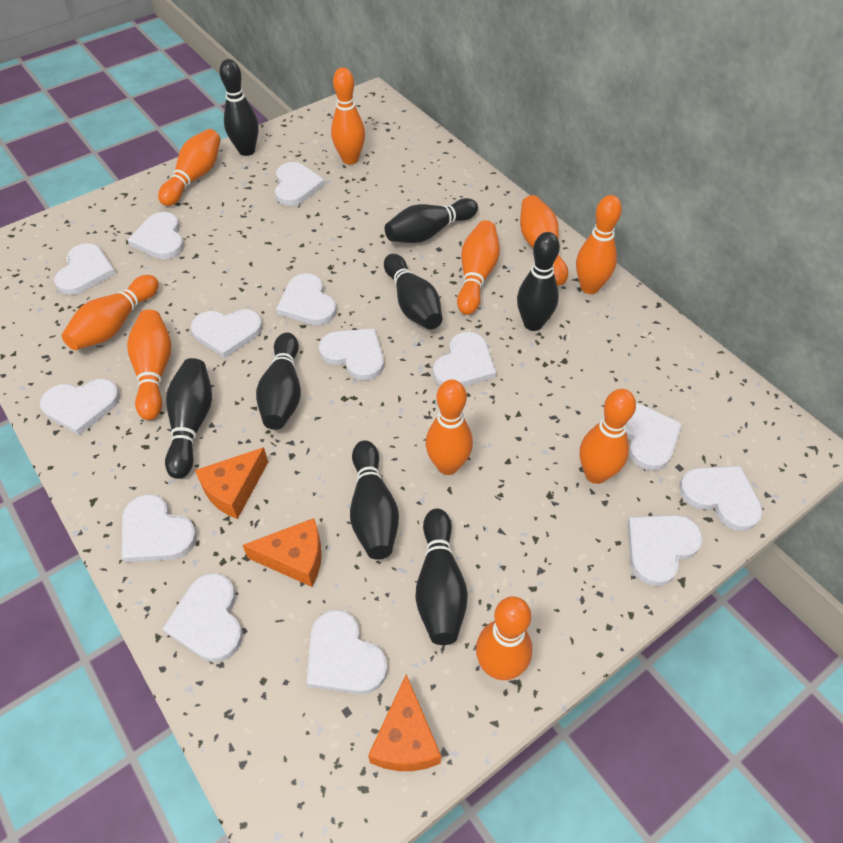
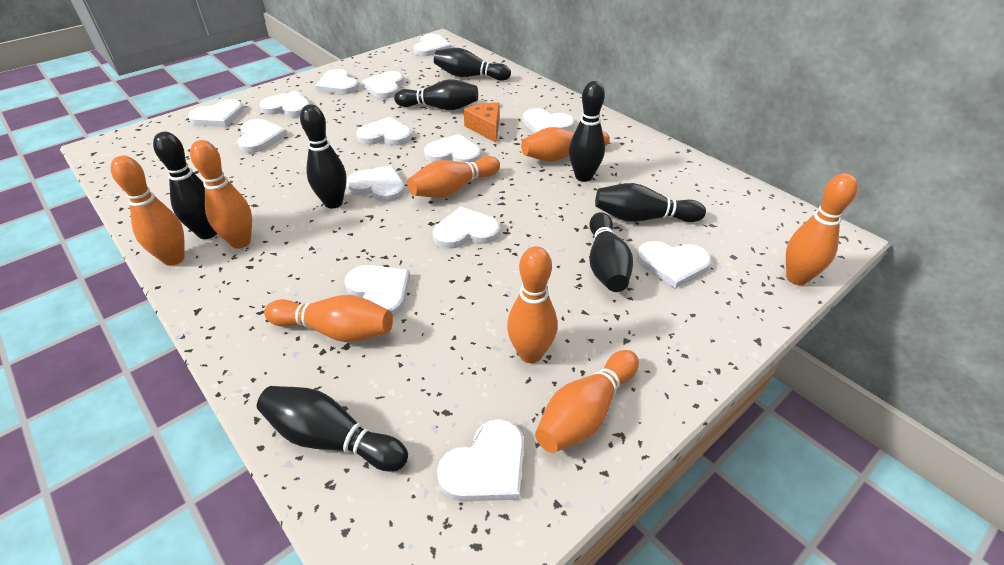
orange bowling pin: [61,275,159,350] [127,309,172,420] [158,129,221,206] [331,67,365,165] [426,379,473,475] [457,220,500,315] [476,596,533,680] [520,195,568,286] [576,195,622,294] [580,389,636,484] = 10 -> [111,155,185,266] [190,140,252,249] [264,295,393,342] [408,156,500,198] [507,246,557,363] [521,127,610,162] [535,350,639,453] [786,173,858,285] = 8
orange cheese: [195,447,268,519] [242,518,322,587] [368,674,441,771] = 3 -> [464,103,499,143] = 1

